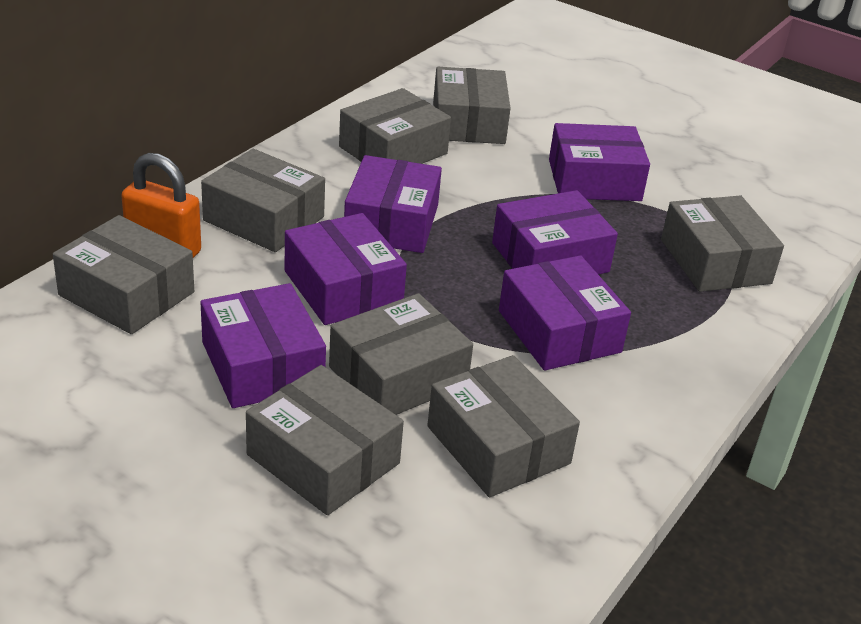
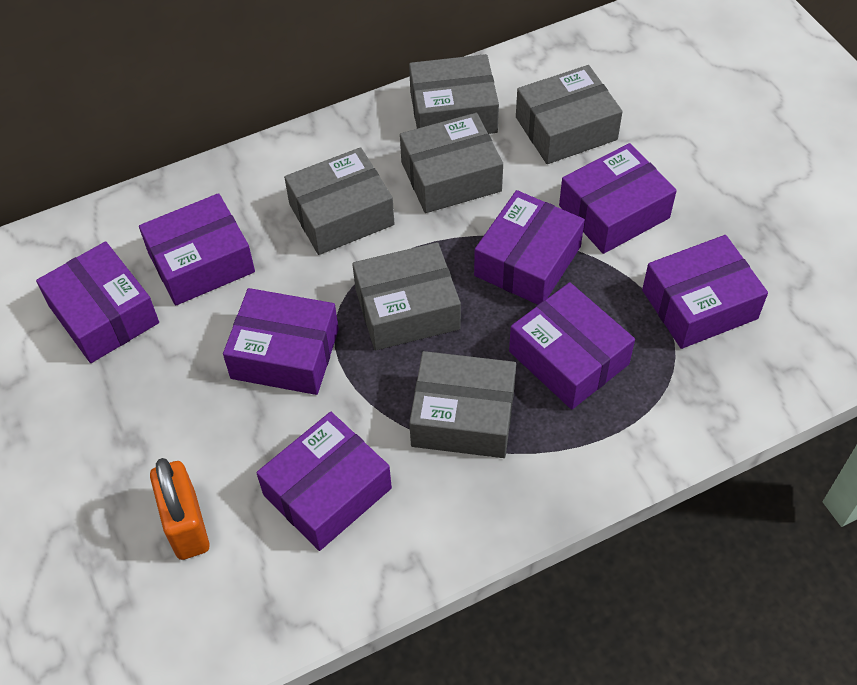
grey box: [53,215,194,334] [201,149,325,252] [246,365,404,515] [329,293,473,415] [339,88,451,164] [427,355,580,497] [433,67,511,144] [661,196,784,292] = 8 -> [284,147,394,255] [352,242,461,350] [400,113,503,213] [409,54,499,134] [409,351,516,458] [516,65,623,164] = 6
purple box: [200,283,326,408] [285,213,407,325] [344,155,442,253] [492,190,618,274] [499,255,631,371] [549,123,650,201] = 6 -> [36,241,159,363] [139,193,255,305] [223,288,339,395] [256,412,392,551] [474,190,585,305] [509,282,635,410] [559,143,677,254] [642,235,768,349] = 8

